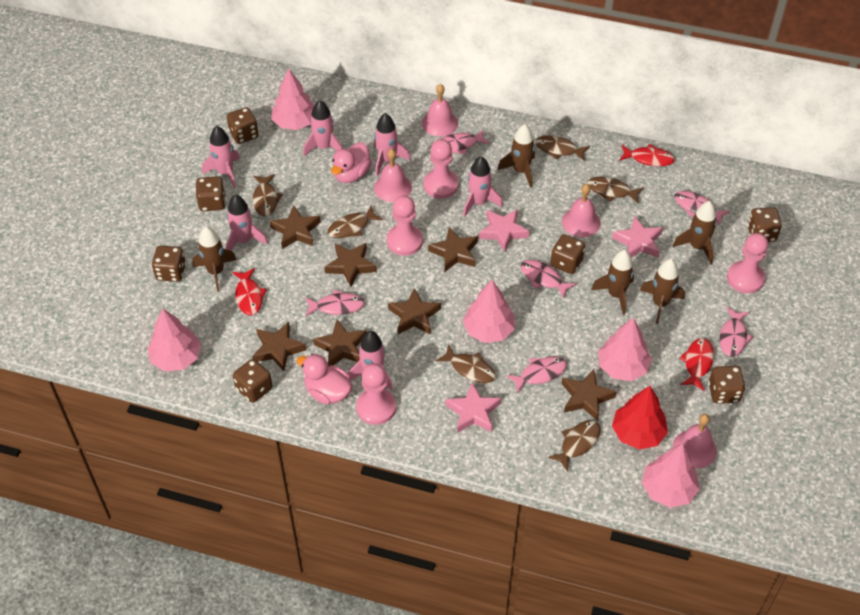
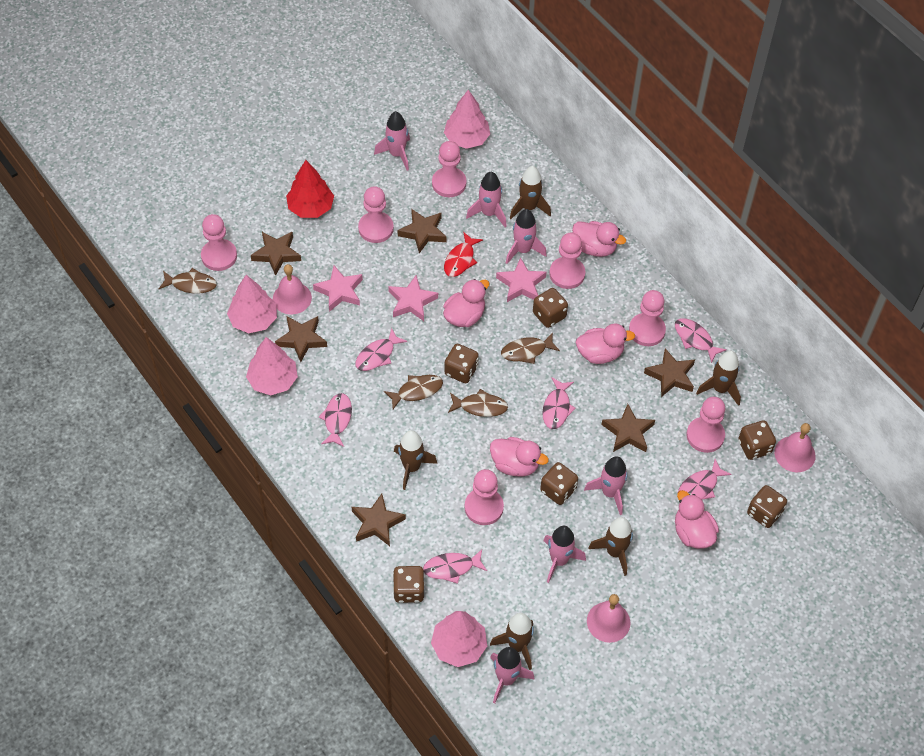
brown dice: [152,246,186,282] [196,176,226,211] [227,107,259,144] [233,359,272,403] [550,234,585,274] [708,366,745,404] [747,208,782,242] = 7 -> [393,566,425,603] [444,344,479,383] [533,288,568,328] [540,462,578,505] [738,420,776,460] [747,485,787,528] = 6
brown fish: [253,174,283,216] [327,205,383,238] [436,344,496,383] [535,135,590,161] [548,420,601,472] [587,177,644,204] = 6 -> [159,268,217,294] [384,375,443,409] [448,389,508,417] [501,332,560,364] = 4
brown star: [252,322,306,371] [270,205,321,249] [313,320,367,366] [324,243,377,287] [388,288,441,335] [428,227,478,272] [561,369,616,421] = 7 -> [251,232,301,276] [275,316,327,362] [352,494,406,546] [398,209,447,253] [601,404,655,452] [644,348,695,397] = 6
pink bell: [374,149,412,202] [422,84,458,137] [562,184,600,237] [673,414,717,468] = 4 -> [273,264,312,315] [587,594,631,643] [774,423,816,472] = 3
pink duck: [297,354,352,405] [331,142,372,183] = 2 -> [443,279,489,327] [490,437,549,477] [572,221,626,257] [576,323,635,364] [675,490,719,549] = 5
pink pawn: [356,363,396,425] [387,195,423,256] [424,139,459,199] [727,233,768,293] = 4 -> [201,214,237,271] [358,186,394,243] [432,141,466,197] [465,469,504,525] [549,233,585,289] [629,290,666,346] [686,397,725,453] = 7
pink tree: [147,308,201,371] [271,69,314,130] [463,280,515,343] [598,317,652,381] [642,444,700,508] = 5 -> [227,275,277,333] [246,337,298,395] [431,611,487,667] [444,90,490,149] = 4
red fish: [232,268,267,315] [619,144,675,166] [679,338,714,391] = 3 -> [444,232,483,277] = 1

